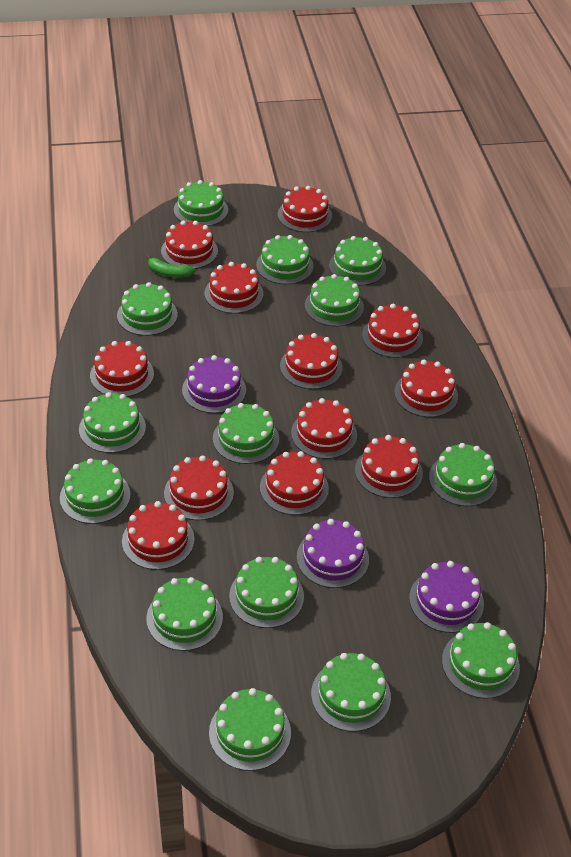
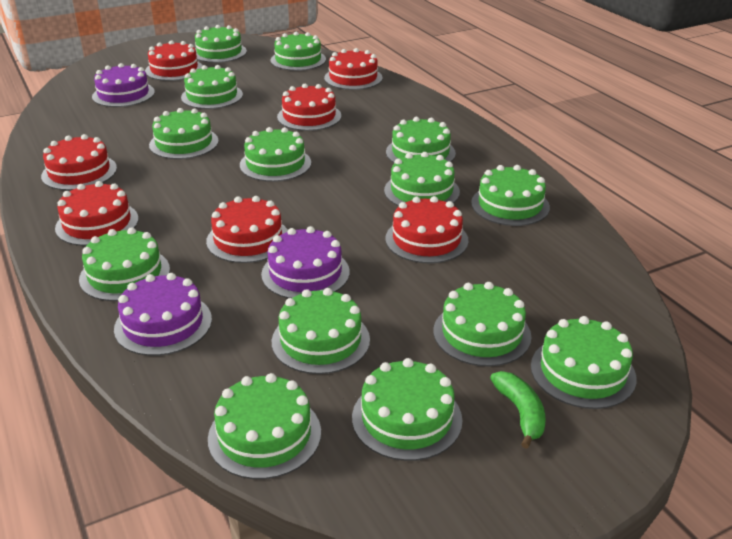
red cake: [90,341,154,397] [122,501,194,570] [161,221,218,269] [164,455,234,520] [205,262,263,314] [260,451,329,515] [278,186,332,232] [280,333,342,389] [291,398,357,459] [355,435,423,498] [362,304,423,358] [394,360,458,417] = 12 -> [41,134,117,190] [55,181,139,246] [145,40,203,81] [206,196,288,263] [277,84,341,131] [324,48,382,90] [385,196,468,263] = 7

